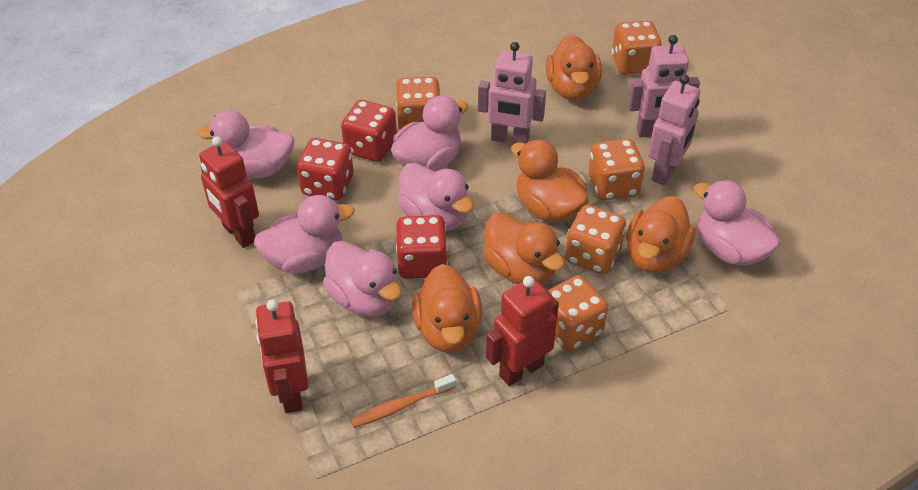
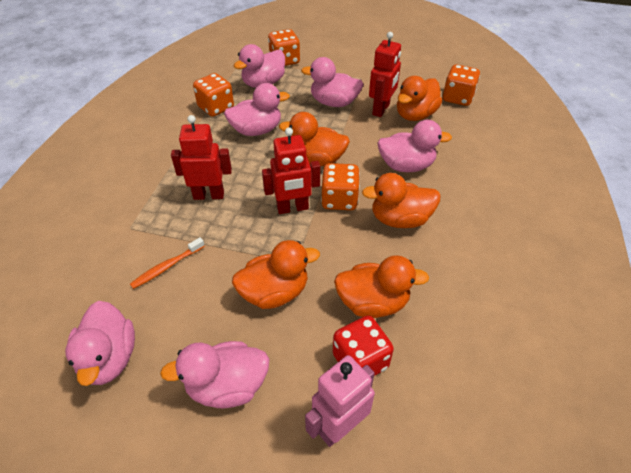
orange dice: [396,77,440,130] [547,275,608,351] [565,205,626,275] [588,139,645,201] [612,21,662,75] = 5 -> [193,73,234,117] [268,29,300,66] [321,163,360,210] [443,64,480,106] = 4
pink robot: [478,42,546,144] [628,35,700,137] [648,75,700,185] = 3 -> [305,355,375,447] = 1
red dice: [297,138,353,201] [341,100,397,162] [396,215,448,279] = 3 -> [333,316,394,376] = 1

